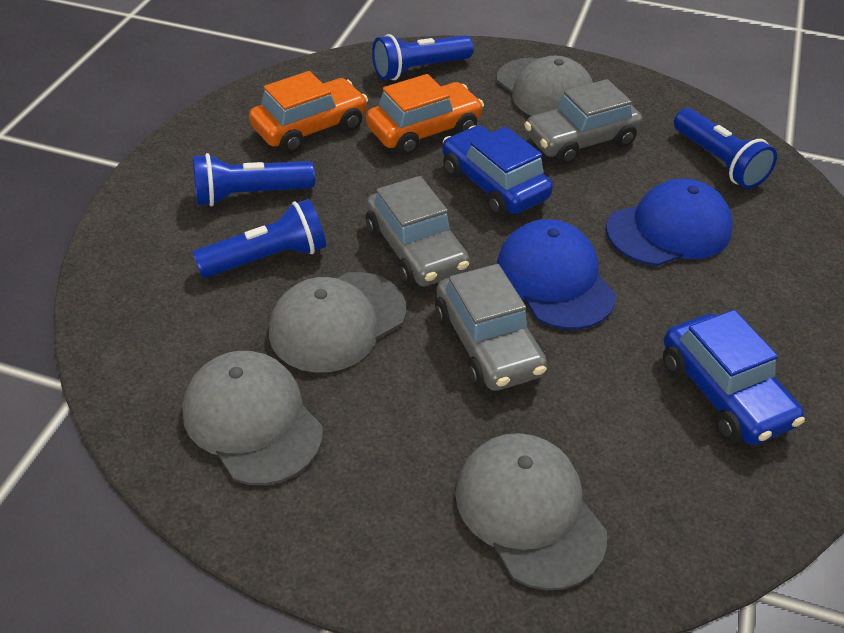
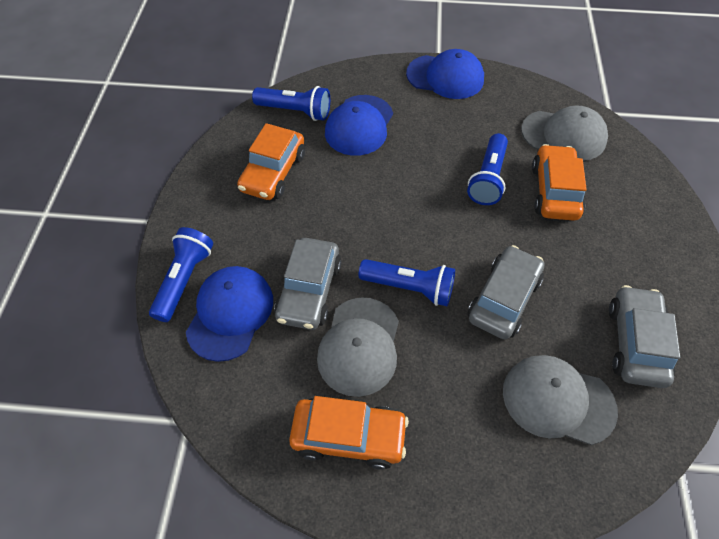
blue cap: [496,219,616,330] [606,179,733,266] = 2 -> [186,266,273,362] [325,95,393,156] [406,49,484,99] = 3
blue car: [442,126,553,217] [663,310,805,445] = 2 -> none = 0
grey cap: [182,351,323,485] [269,272,406,373] [455,433,607,591] [497,56,593,116] = 4 -> [317,298,399,397] [503,355,618,445] [521,105,608,161] = 3
orange car: [249,71,368,153] [366,74,484,155] = 2 -> [237,123,305,200] [289,396,409,470] [532,144,587,221] = 3

